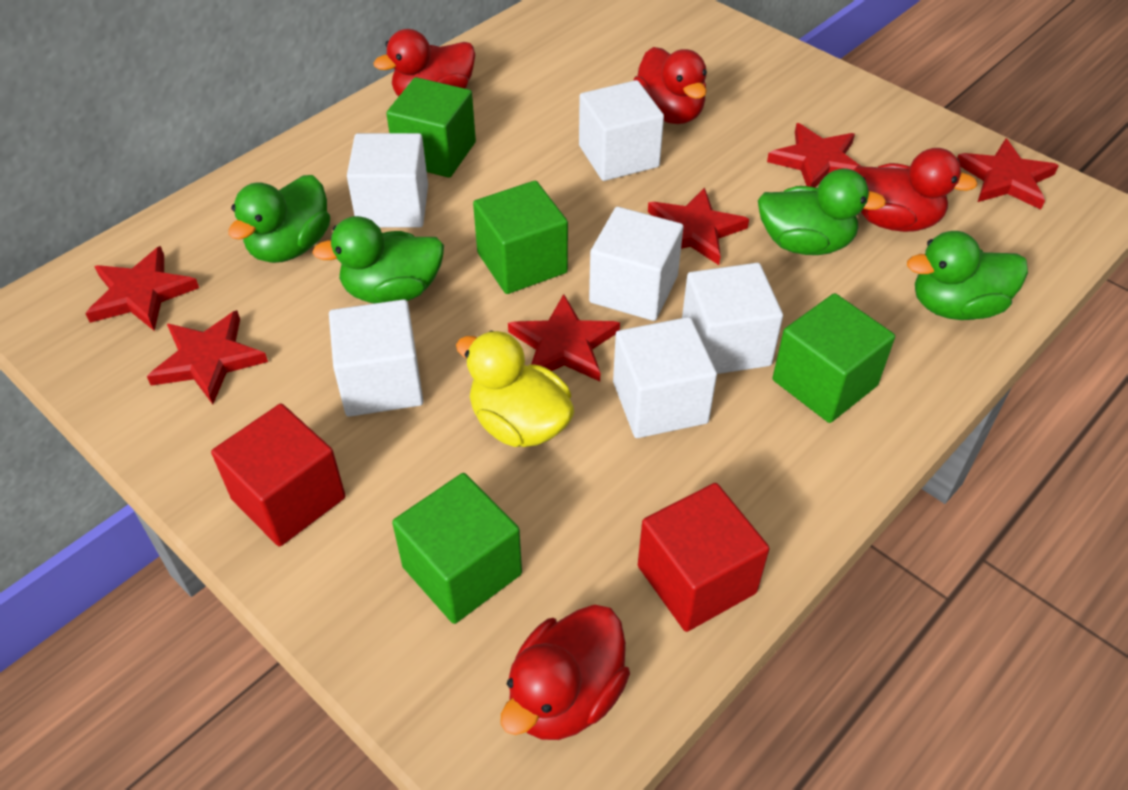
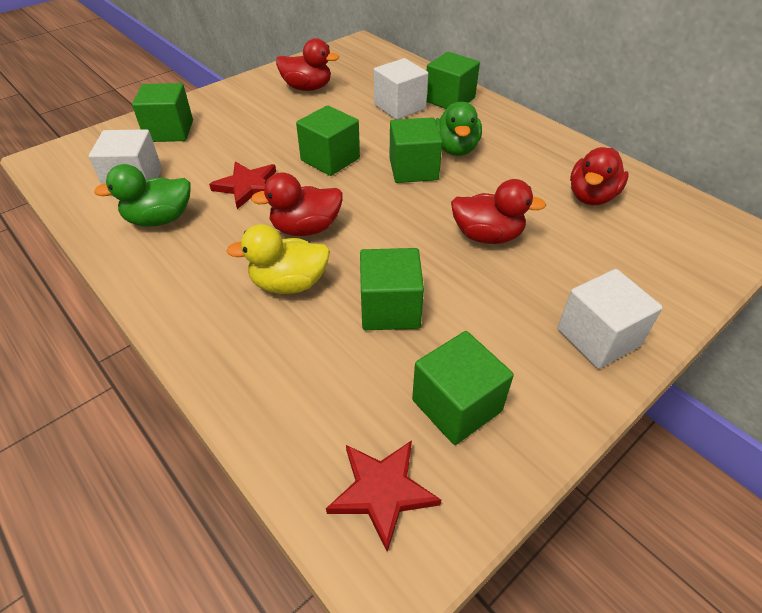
green cube: [386,77,476,178] [392,473,522,624] [473,181,568,294] [773,293,895,423] = 4 -> [132,83,193,142] [296,105,360,176] [360,248,424,330] [389,117,443,183] [412,331,514,445] [427,52,480,109] = 6
green duck: [228,175,330,263] [312,216,444,304] [758,169,886,255] [907,231,1028,320] = 4 -> [94,164,191,227] [435,102,482,156] = 2
red cube: [211,404,346,546] [638,483,770,632] = 2 -> none = 0
red star: [85,246,199,331] [147,310,268,404] [508,294,620,381] [648,187,749,265] [767,123,861,187] [957,138,1059,210] = 6 -> [209,161,276,209] [326,440,441,552] = 2
white cube: [329,299,423,417] [347,133,428,227] [579,80,664,181] [589,207,683,321] [613,317,717,438] [682,263,783,374] = 6 -> [89,129,162,184] [374,58,428,120] [557,269,663,369] = 3

